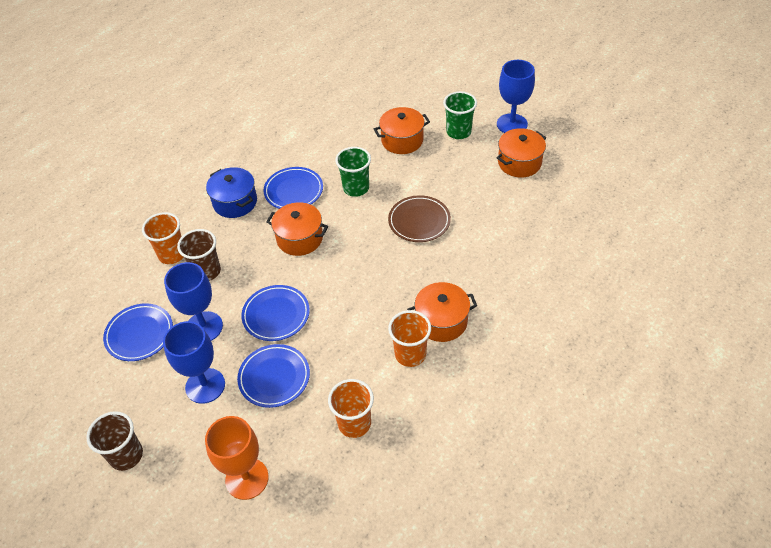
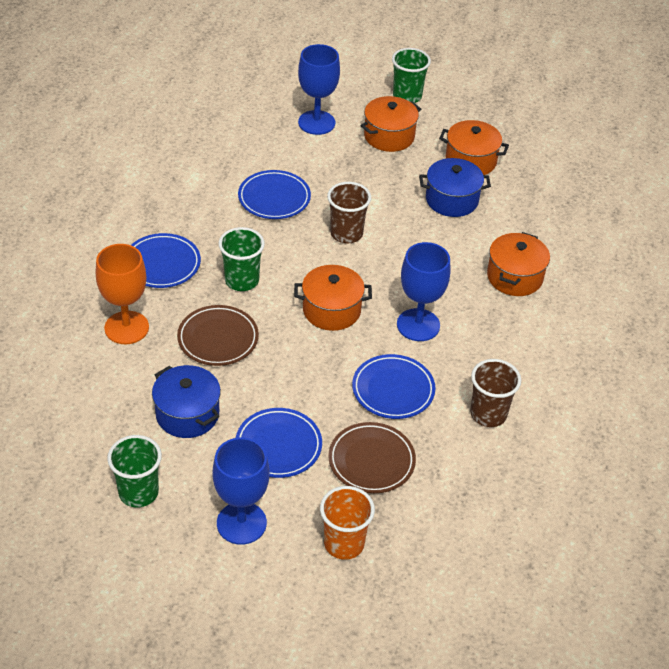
blue pot: [206,167,257,218] = 1 -> [152,365,221,438] [419,158,491,217] = 2
brown plate: [388,195,451,242] = 1 -> [177,305,259,366] [328,422,416,493] = 2
green cup: [335,147,371,197] [443,91,477,139] = 2 -> [107,435,162,508] [219,227,265,291] [392,48,431,103] = 3
orange cup: [142,212,184,264] [328,379,374,438] [388,310,431,367] = 3 -> [320,486,375,560] = 1

